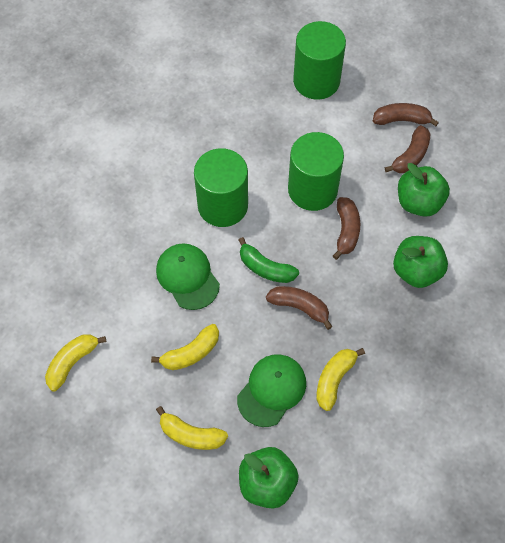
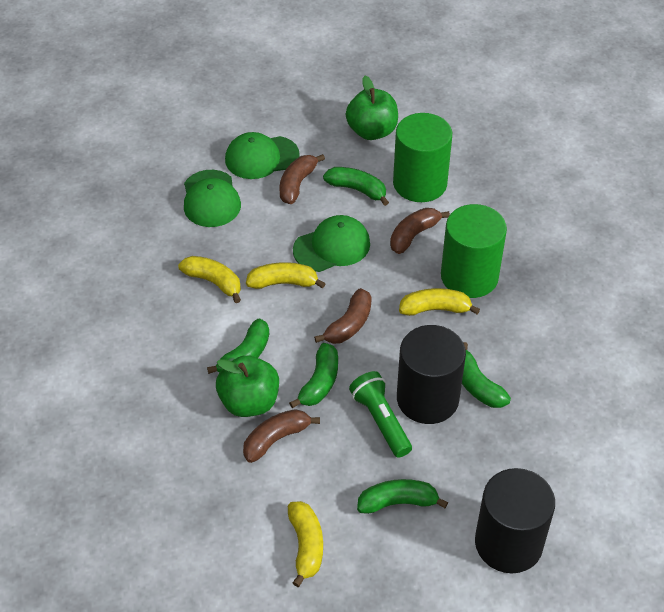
black cylinder: none = 0 -> [397,325,466,424] [475,468,555,573] = 2
green apple: [239,447,299,509] [393,236,448,288] [398,163,450,217] = 3 -> [216,355,279,417] [346,76,398,140] = 2
green banana: [239,237,299,283] = 1 -> [207,318,269,374] [289,343,338,408] [323,167,389,206] [357,479,448,514] [462,342,511,408] = 5
green cap: [156,243,220,310] [237,354,306,427] = 2 -> [184,170,241,227] [225,132,300,179] [293,215,370,272] = 3
green cylinder: [194,148,248,227] [288,132,344,211] [293,21,346,100] = 3 -> [393,113,452,202] [441,204,507,298] = 2
green flashlight: none = 0 -> [349,371,412,458] = 1

